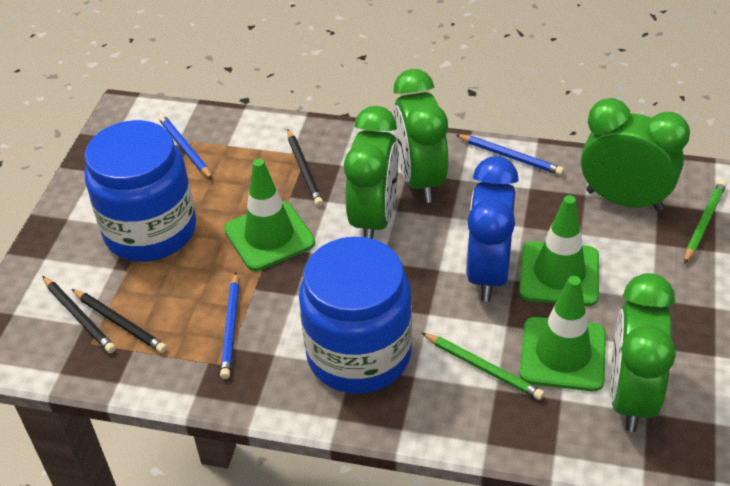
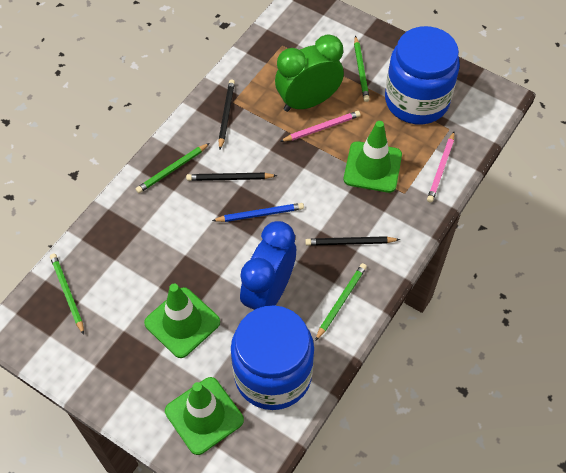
blue pencil: [158,114,212,179] [220,272,239,379] [456,134,564,175] = 3 -> [212,203,304,222] = 1
green clock: [344,106,399,239] [393,69,448,203] [581,98,690,211] [610,273,676,432] = 4 -> [275,34,344,112] = 1
green pencil: [422,333,544,400] [684,180,726,264] = 2 -> [50,253,84,335] [136,143,210,193] [315,263,367,341] [354,35,370,102] = 4
pink pencil: none = 0 -> [280,111,360,142] [427,132,455,203] = 2

